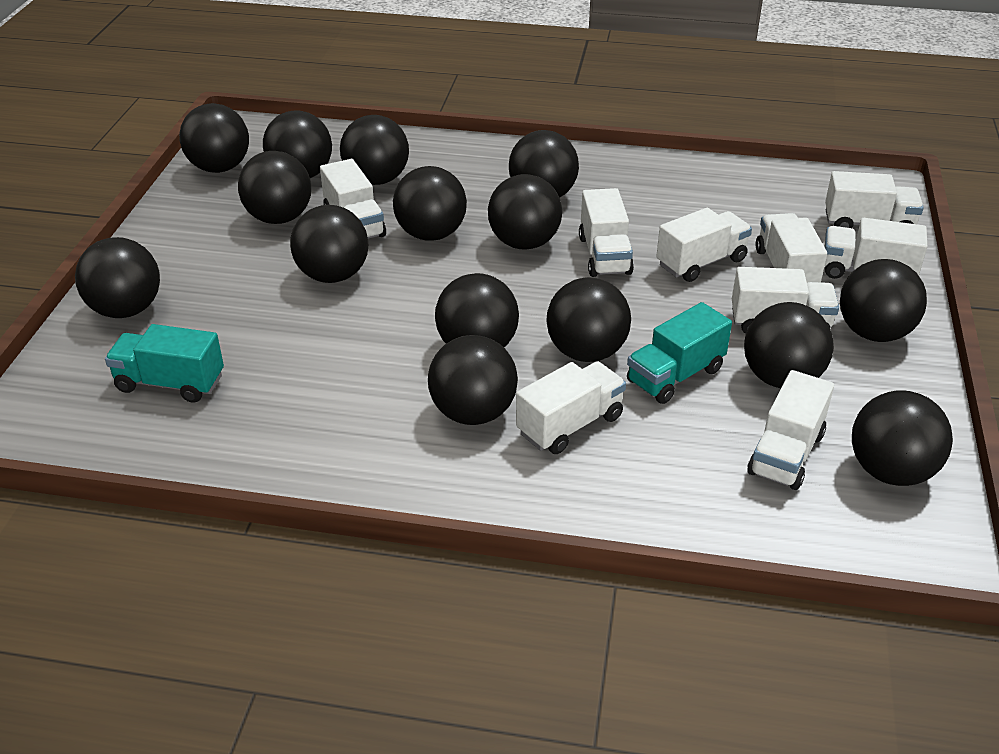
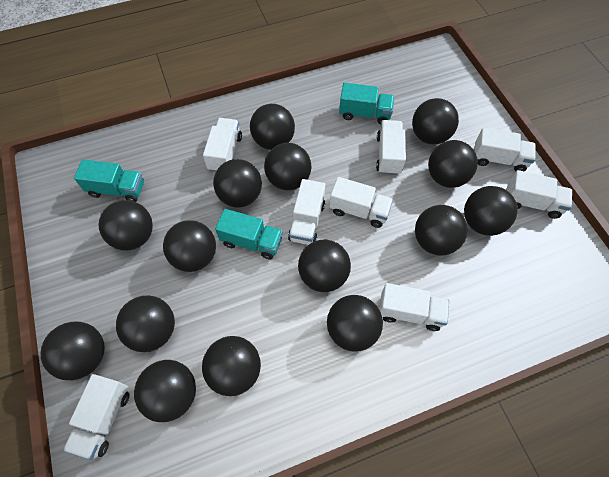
turquoise truck: [105,324,224,403] [627,302,732,404] = 2 -> [74,159,144,202] [215,209,283,260] [339,83,394,124] = 3
white truck: [320,159,386,239] [516,361,626,454] [579,188,634,277] [656,208,752,282] [732,267,839,334] [747,370,834,490] [755,213,827,282] [824,218,928,279] [825,171,924,228] = 9 -> [63,374,130,460] [203,118,242,172] [288,179,325,245] [329,177,393,228] [376,120,406,175] [379,283,449,331] [474,127,536,172] [506,170,572,219] = 8

